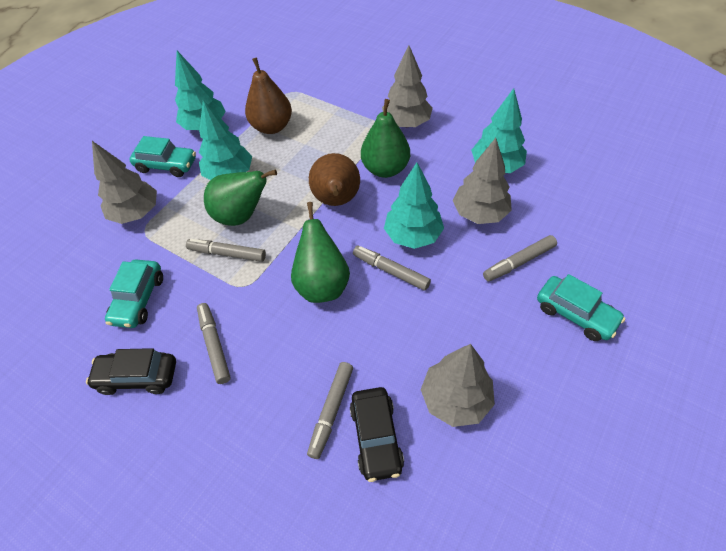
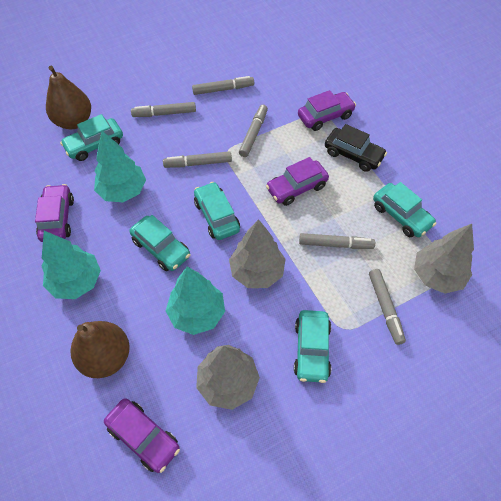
black car: [86,348,176,395] [350,387,404,482] = 2 -> [325,124,387,172] = 1
green pear: [204,170,277,226] [291,202,350,303] [361,99,410,178] = 3 -> none = 0
grey marker: [186,239,266,262] [197,303,231,384] [307,362,353,459] [353,246,431,291] [483,235,557,281] = 5 -> [131,102,196,117] [163,151,232,168] [192,76,254,95] [239,105,268,157] [299,233,375,249] [369,269,406,345] = 6
grey tree: [92,141,157,224] [382,45,433,127] [421,344,495,427] [453,138,512,224] = 4 -> [196,345,260,410] [229,219,286,288] [414,224,474,294] = 3
purple car: none = 0 -> [35,184,74,242] [104,398,180,473] [266,157,329,206] [298,90,356,131] = 4
turquoise car: [105,260,163,328] [129,136,196,177] [537,274,625,341] = 3 -> [60,114,123,161] [130,215,190,271] [194,182,240,240] [294,310,331,383] [373,182,437,237] = 5
turquoise tree: [175,51,226,130] [199,100,252,180] [384,162,444,249] [471,88,527,173] = 4 -> [42,231,101,299] [94,131,146,202] [166,267,225,335] = 3

